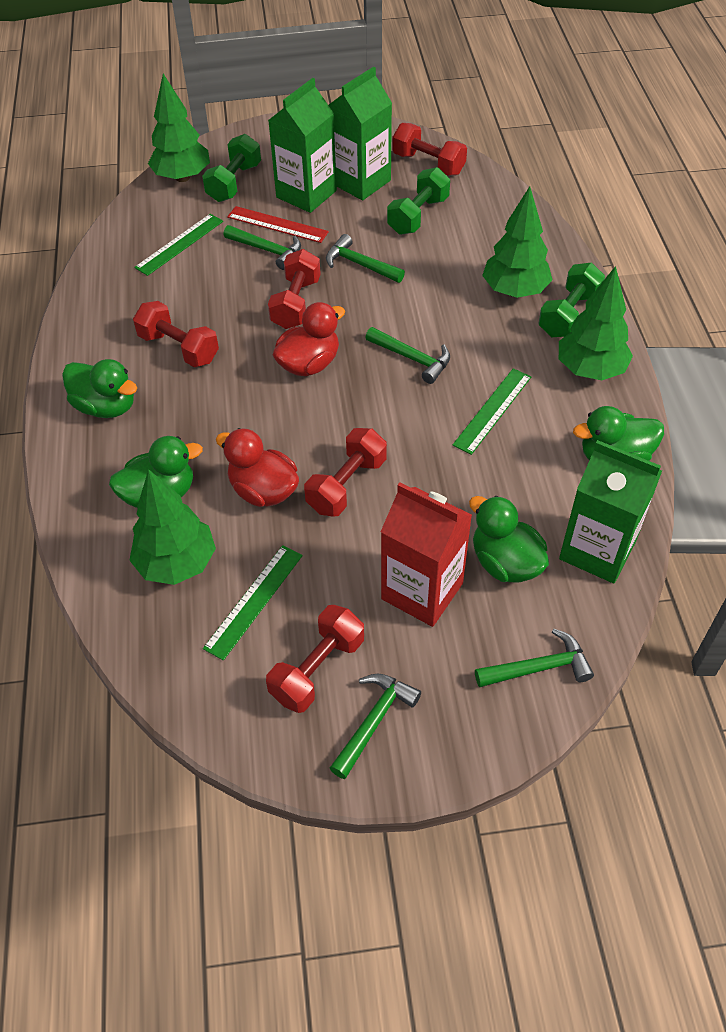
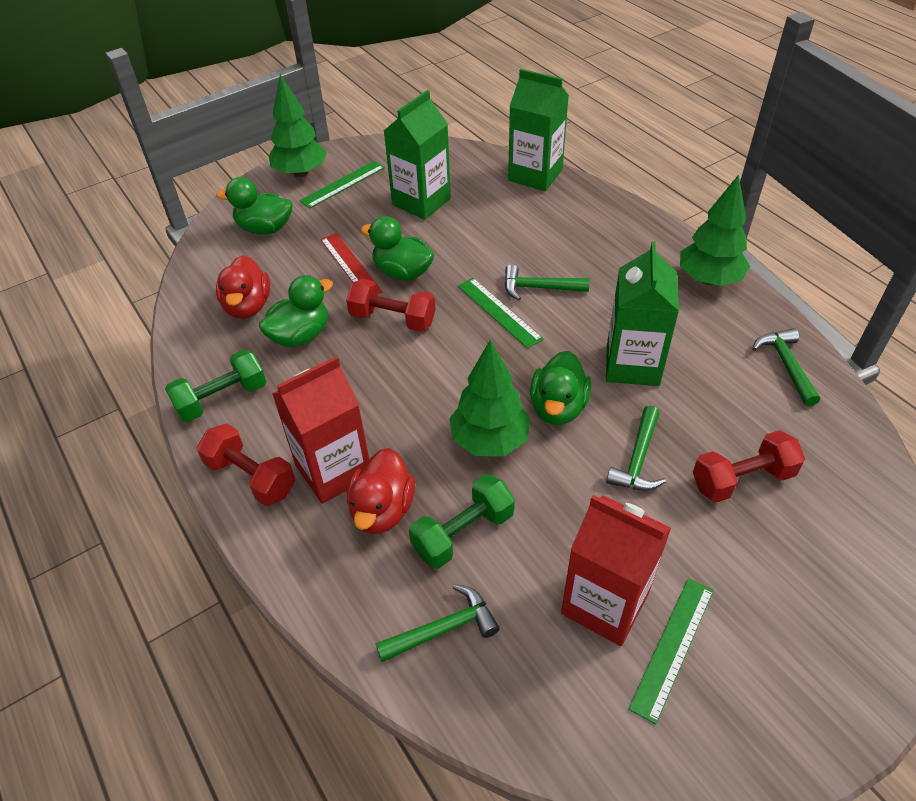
green dumbbell: [202,134,261,202] [387,167,450,235] [538,263,605,337] = 3 -> [165,349,266,422] [409,474,515,569] = 2
green hammer: [224,225,301,270] [326,234,405,283] [330,674,421,779] [365,327,450,384] [475,628,594,687] = 5 -> [376,584,500,662] [505,264,590,300] [606,406,666,491] [753,328,820,406] = 4
green tree: [129,469,216,585] [148,74,210,182] [482,186,553,298] [559,266,633,380] = 4 -> [269,74,327,177] [449,340,531,456] [680,174,750,286] = 3
red carton: [381,482,472,627] = 1 -> [272,356,369,504] [561,495,671,646] = 2
red dumbbell: [133,301,219,367] [266,605,364,713] [268,249,321,329] [304,428,387,517] [392,123,467,176] = 5 -> [197,424,296,506] [346,279,436,332] [693,430,805,503] = 3

